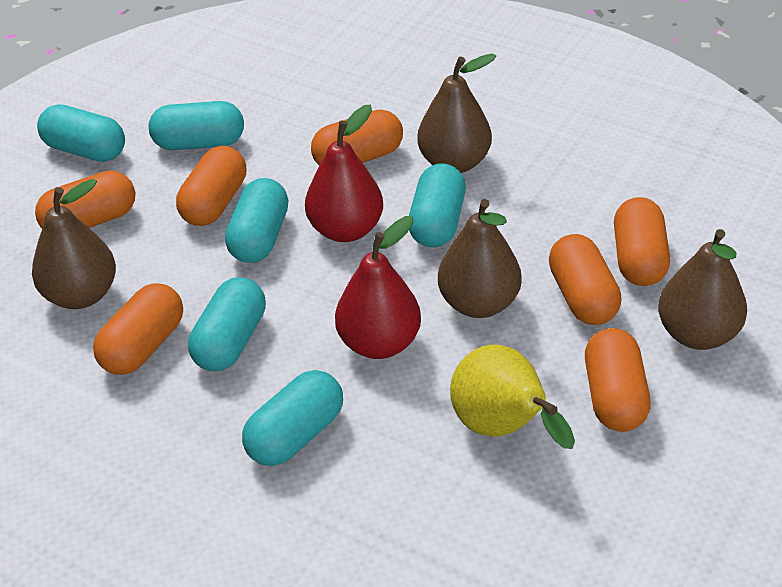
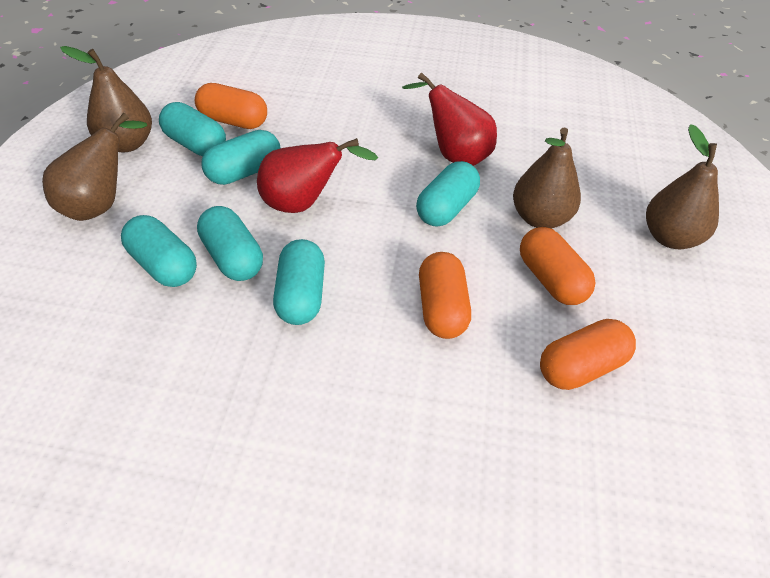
orange capsule: [35,170,135,228] [93,283,183,375] [176,146,246,226] [311,110,403,166] [549,234,622,325] [585,328,651,432] [614,197,670,286] = 7 -> [195,83,267,129] [419,252,471,339] [520,227,596,305] [540,319,636,390] = 4
yellow pear: [450,345,575,449] = 1 -> none = 0

